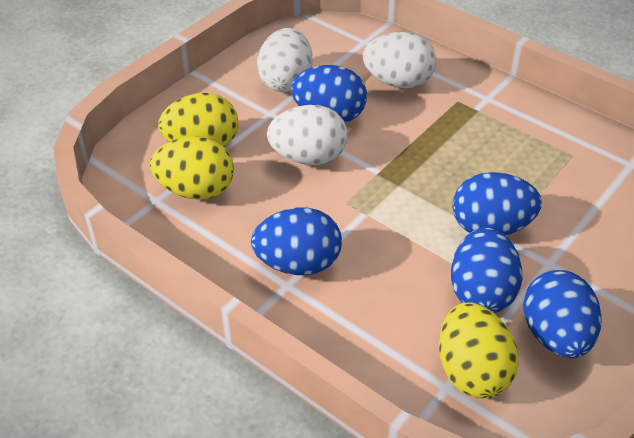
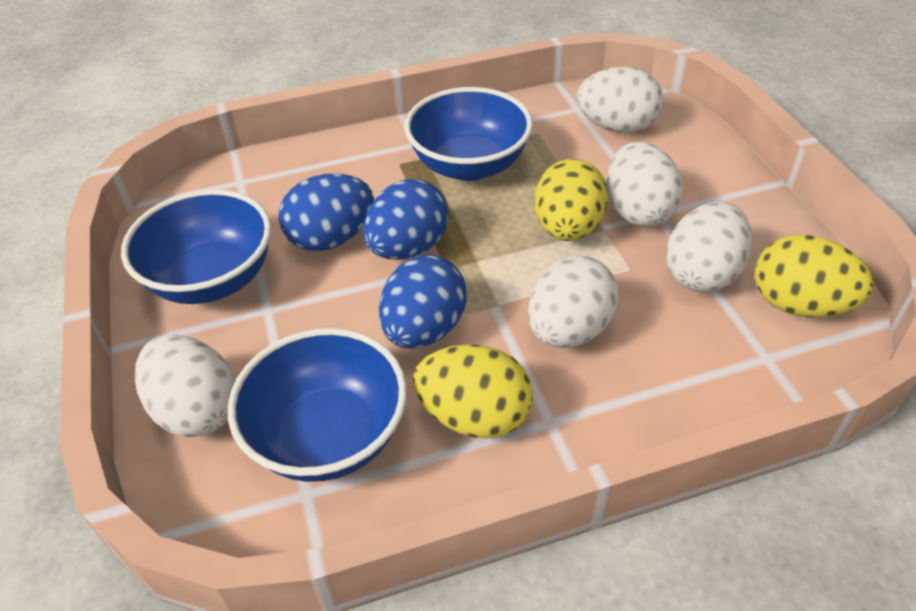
blue bowl: none = 0 -> [121,189,271,304] [228,328,407,482] [404,87,533,181] = 3
blue egg: [251,208,342,275] [291,65,367,123] [451,227,523,313] [452,172,542,235] [523,270,602,358] = 5 -> [279,174,374,251] [363,179,449,260] [379,255,467,348] = 3
white egg: [257,28,313,92] [267,105,347,165] [363,32,436,88] = 3 -> [135,335,236,437] [528,256,619,348] [577,67,663,133] [607,142,683,226] [666,202,752,292] = 5

